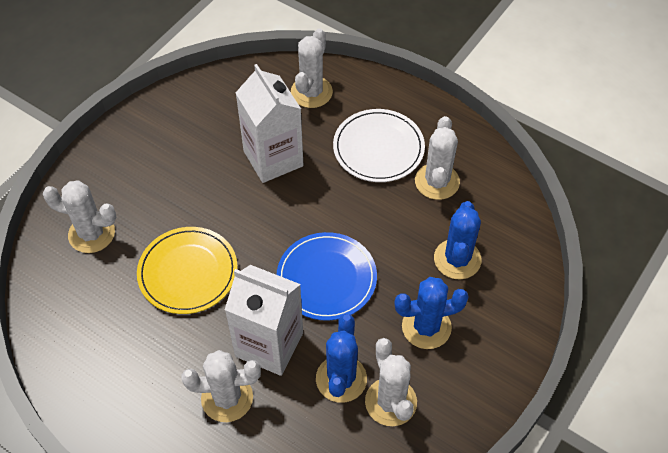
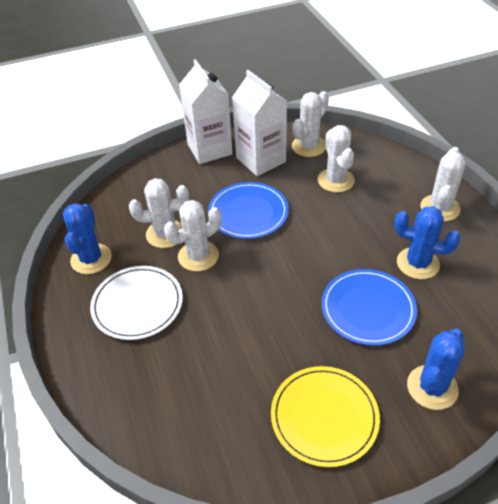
blue plate: [277,232,377,321] = 1 -> [208,182,289,239] [321,269,417,346] = 2

